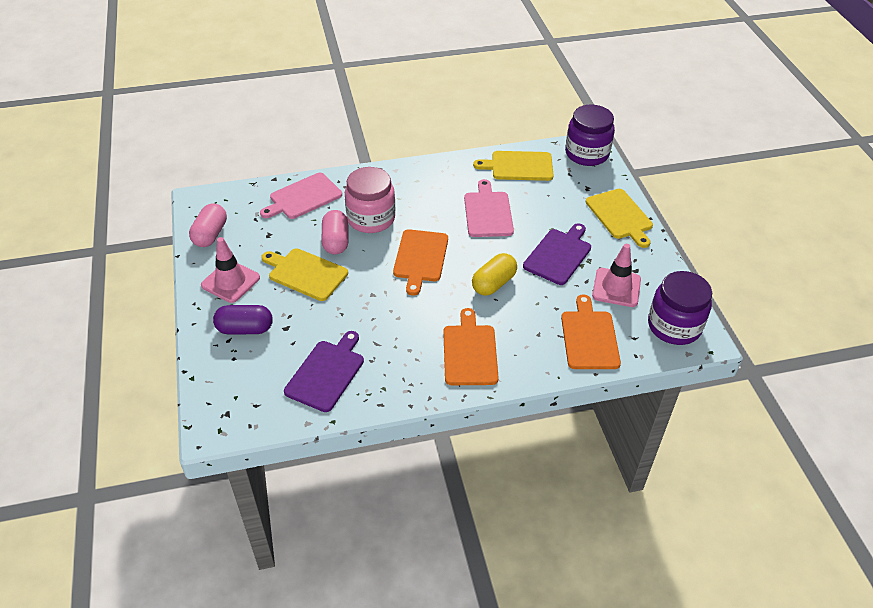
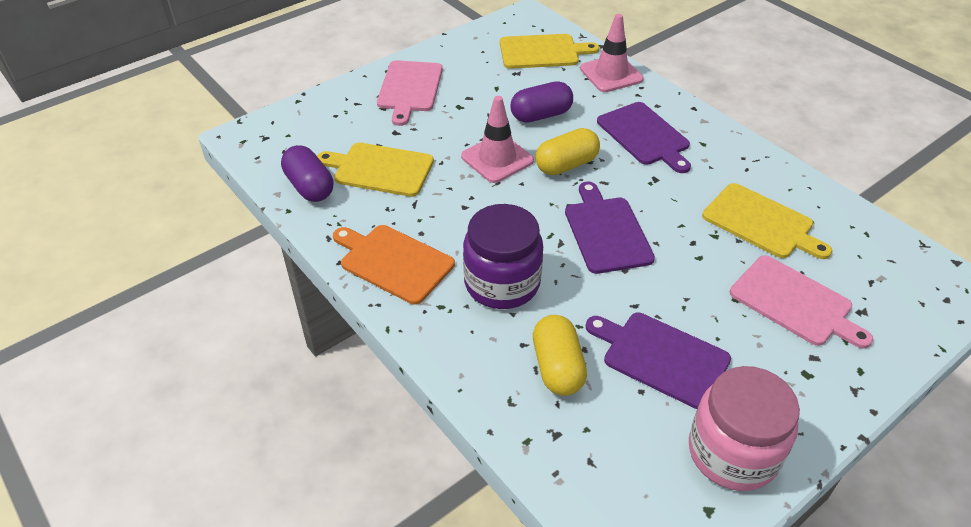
orange cutting board: [393,229,448,296] [443,308,499,385] [561,295,621,369] = 3 -> [333,225,455,305] = 1
pink capsule: [189,203,227,247] [321,210,349,254] = 2 -> none = 0
purple capsule: [213,305,273,335] = 1 -> [281,145,333,202] [510,81,573,123] = 2
purple cutting board: [284,331,364,412] [523,223,591,285] = 2 -> [565,182,655,274] [586,313,731,409] [597,102,691,173] = 3
purple jar: [565,105,615,166] [648,271,712,345] = 2 -> [463,204,543,309] = 1
yellow capsule: [472,253,517,296] = 1 -> [533,315,587,396] [535,128,600,175] = 2

